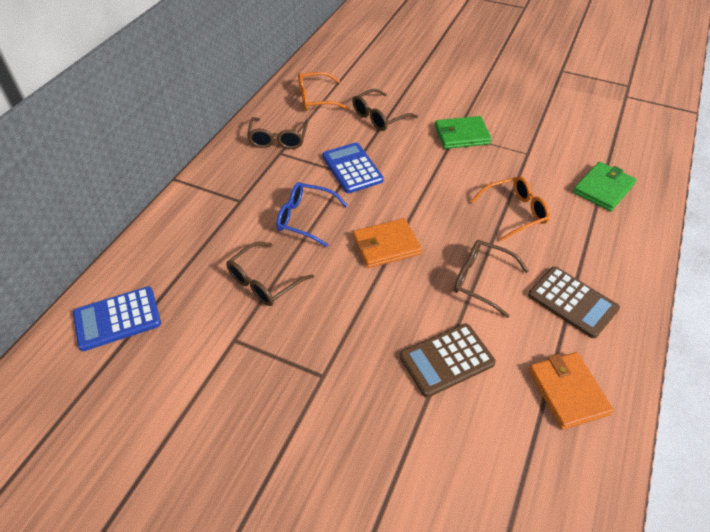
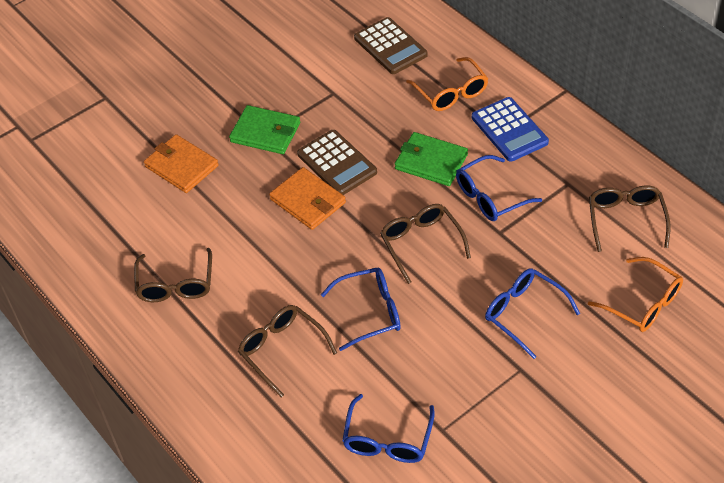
blue calculator: [73,286,161,351] [322,143,384,193] = 2 -> [472,97,549,162] = 1
blue glasses: [276,182,348,247] = 1 -> [321,268,401,351] [342,394,435,463] [456,155,542,221] [485,268,580,359] = 4

